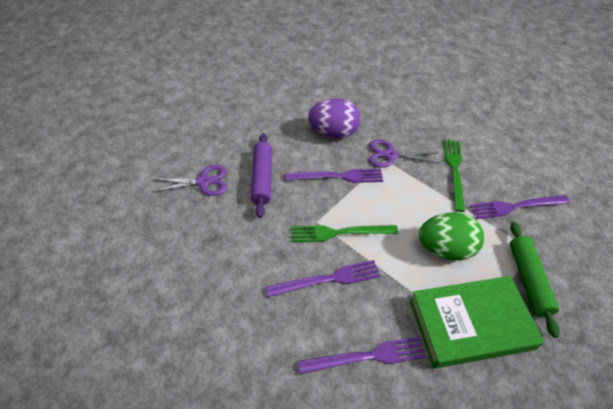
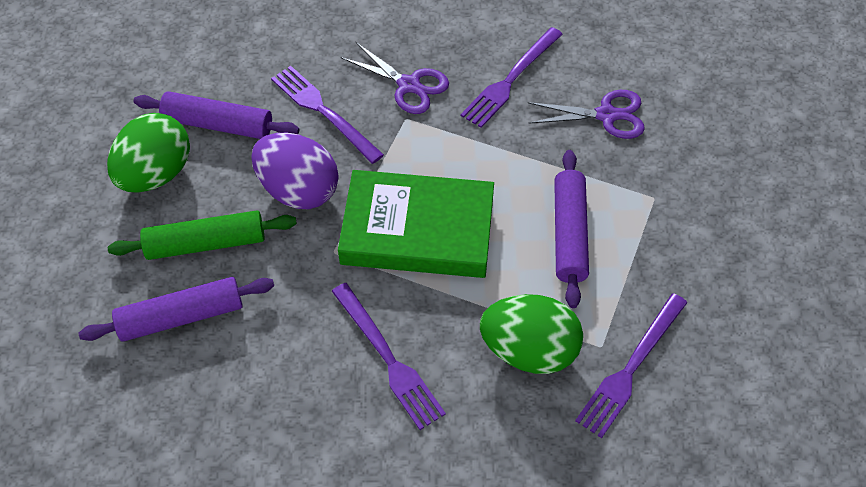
green egg: [419,212,484,261] = 1 -> [107,113,190,193] [480,294,583,374] = 2
green fork: [291,225,398,243] [444,139,465,212] = 2 -> none = 0
purple rolling pin: [251,133,272,218] = 1 -> [79,277,274,342] [134,91,299,139] [554,150,589,308] = 3

